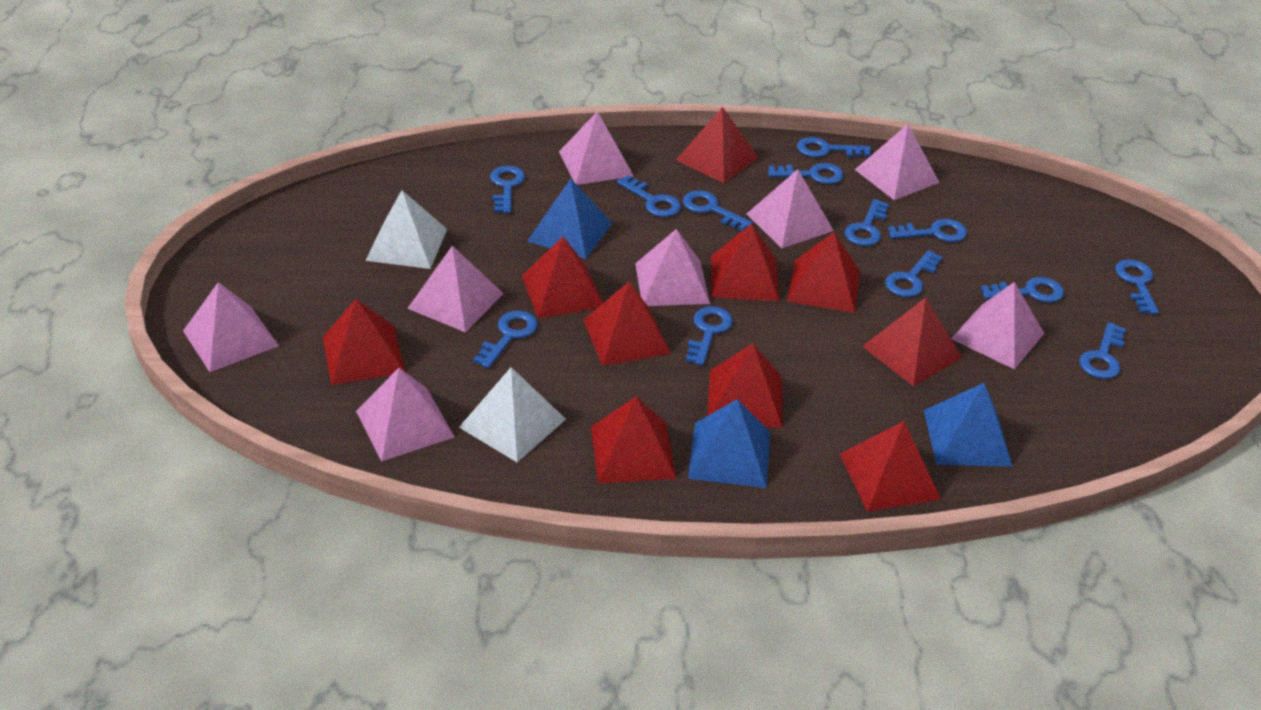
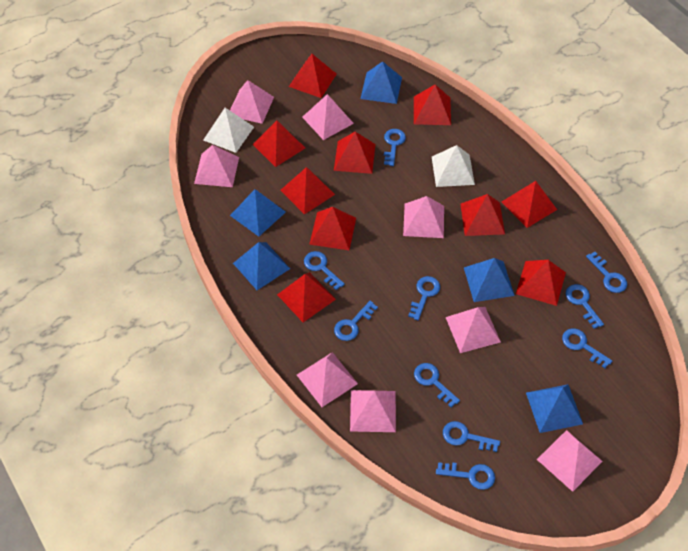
blue key: [473,311,538,368] [490,166,525,213] [617,175,681,217] [683,191,753,231] [686,306,733,366] [768,163,844,184] [797,137,871,157] [845,199,889,246] [885,250,943,297] [888,219,967,242] [981,277,1064,303] [1079,322,1126,379] [1115,259,1159,314] = 13 -> [304,251,345,290] [334,301,378,341] [384,129,406,166] [408,276,440,320] [414,363,460,407] [436,462,495,490] [443,421,500,452] [562,328,612,368] [566,284,604,329] [586,252,627,293] = 10
blue pyramid: [527,178,613,259] [688,399,770,488] [924,383,1013,467] = 3 -> [230,189,286,237] [233,242,290,290] [360,61,402,104] [464,258,515,302] [526,384,583,433] = 5

